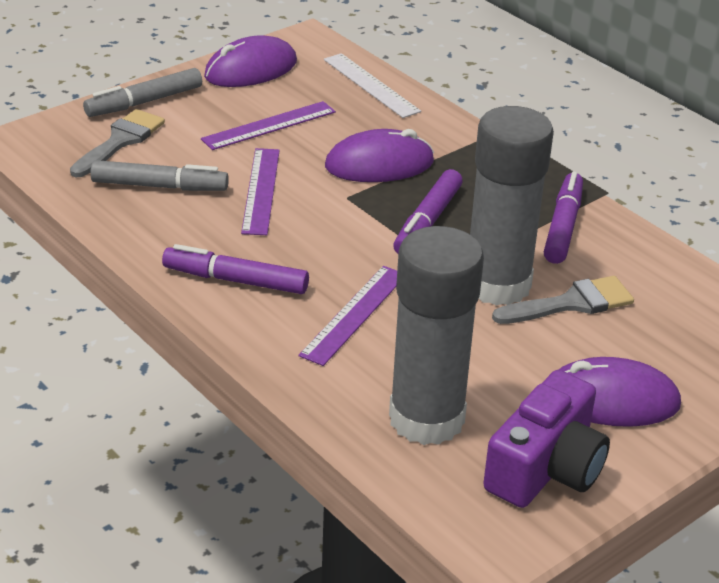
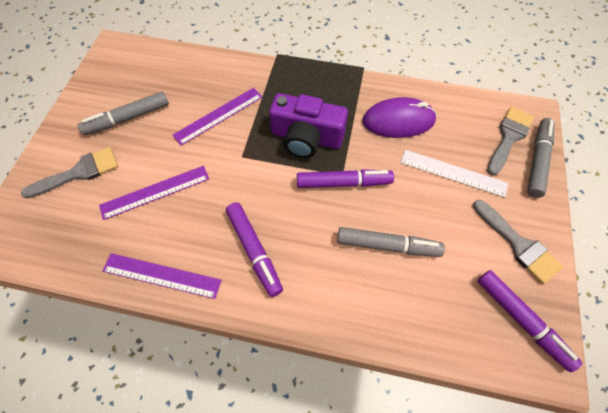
grey brush: [70,109,165,177] [492,276,634,324] = 2 -> [21,147,118,198] [473,200,563,284] [487,107,534,176] = 3
grey glue stick: [389,226,484,445] [470,106,554,306] = 2 -> none = 0
grey marker: [83,68,202,117] [90,160,229,191] = 2 -> [78,91,169,135] [337,227,445,257] [528,118,554,198] = 3
purple mouse: [204,35,297,87] [325,129,434,182] [559,357,681,427] = 3 -> [363,97,437,138] = 1

